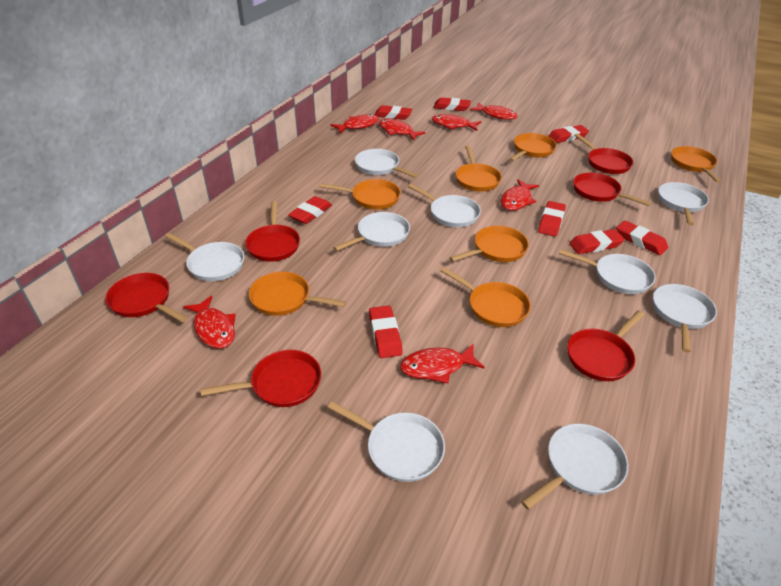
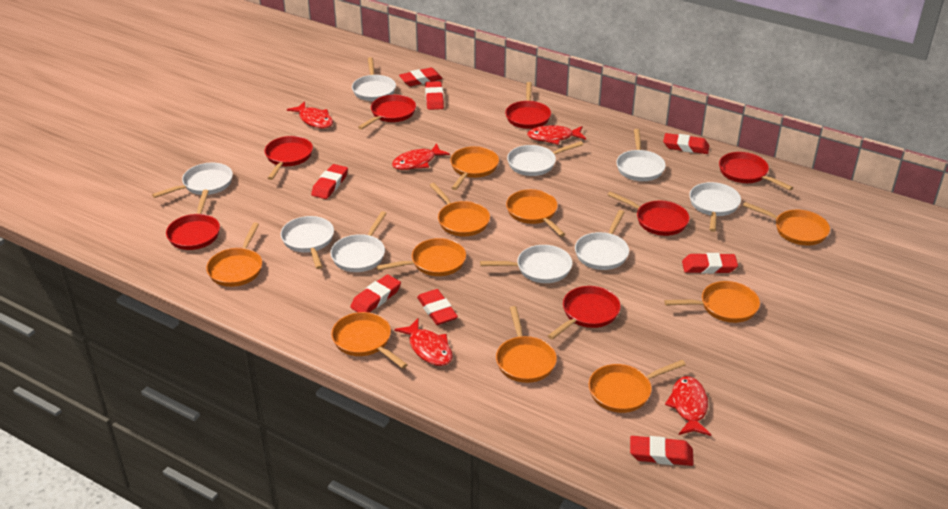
orange pan: [249,272,346,316] [320,179,401,210] [441,267,531,327] [449,226,529,262] [456,145,502,192] [509,133,557,161] [671,146,722,183] = 7 -> [206,222,262,287] [331,312,408,369] [377,238,466,276] [430,183,490,236] [450,146,499,190] [496,306,557,383] [506,189,565,237] [589,360,686,413] [664,281,760,323] [743,202,830,245] = 10
red fish: [183,295,236,349] [330,114,379,133] [379,119,425,141] [400,344,485,383] [432,114,481,131] [470,102,518,120] [501,179,539,211] = 7 -> [287,101,333,129] [392,143,450,170] [394,318,453,366] [527,125,586,145] [665,376,711,436] = 5
red pan: [105,273,188,322] [201,350,321,407] [245,201,300,262] [567,310,644,381] [573,173,652,206] [574,133,633,174] = 6 -> [166,190,220,250] [264,136,313,180] [358,95,416,129] [505,82,551,129] [548,286,621,340] [608,191,689,236] [719,152,793,190] = 7

